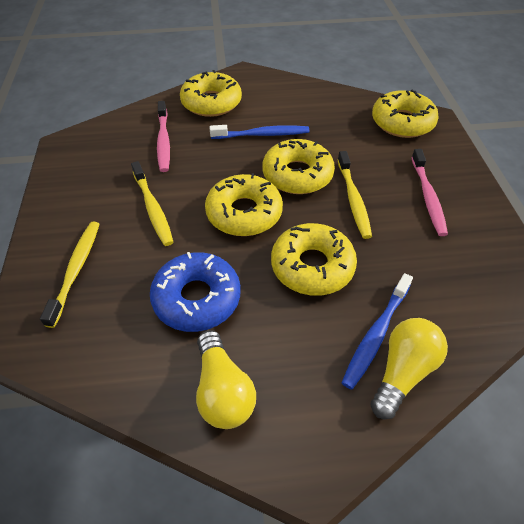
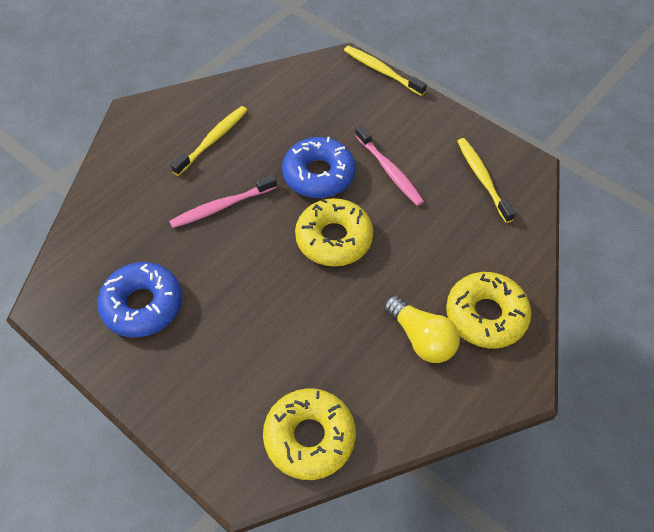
blue donut: [150,252,241,332] = 1 -> [97,262,182,338] [282,137,356,198] = 2
blue toothbrush: [210,125,309,139] [342,273,413,390] = 2 -> none = 0
yellow donut: [180,70,242,117] [205,173,283,236] [262,139,335,194] [271,223,357,296] [372,90,439,138] = 5 -> [263,388,356,480] [295,198,373,266] [446,272,532,348] = 3
yellow light bulb: [196,330,256,429] [370,318,448,419] = 2 -> [384,295,460,363] = 1

